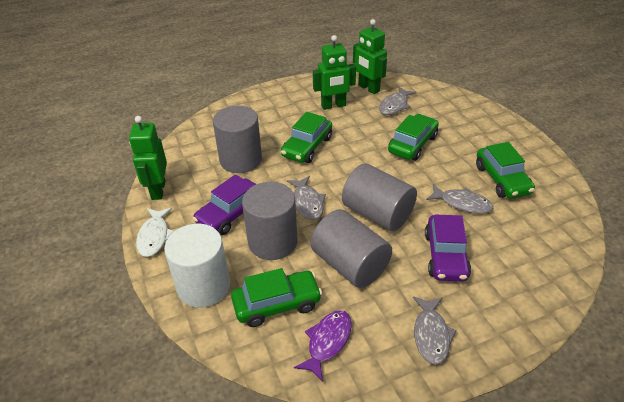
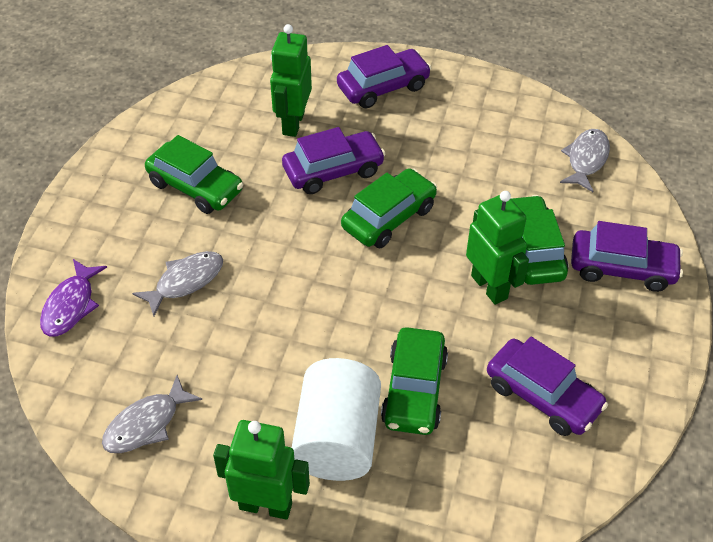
grey cylinder: [213,106,262,173] [242,182,298,260] [311,209,392,288] [342,163,417,231] = 4 -> none = 0
grey fish: [287,176,326,220] [379,87,416,115] [413,297,457,365] [426,184,494,214] = 4 -> [102,375,202,453] [132,251,223,316] [560,129,610,192] = 3
purple car: [193,174,256,235] [425,215,471,282] = 2 -> [282,127,386,194] [337,45,431,108] [487,337,608,436] [571,221,683,292] = 4
white fish: [136,208,174,257] = 1 -> none = 0

